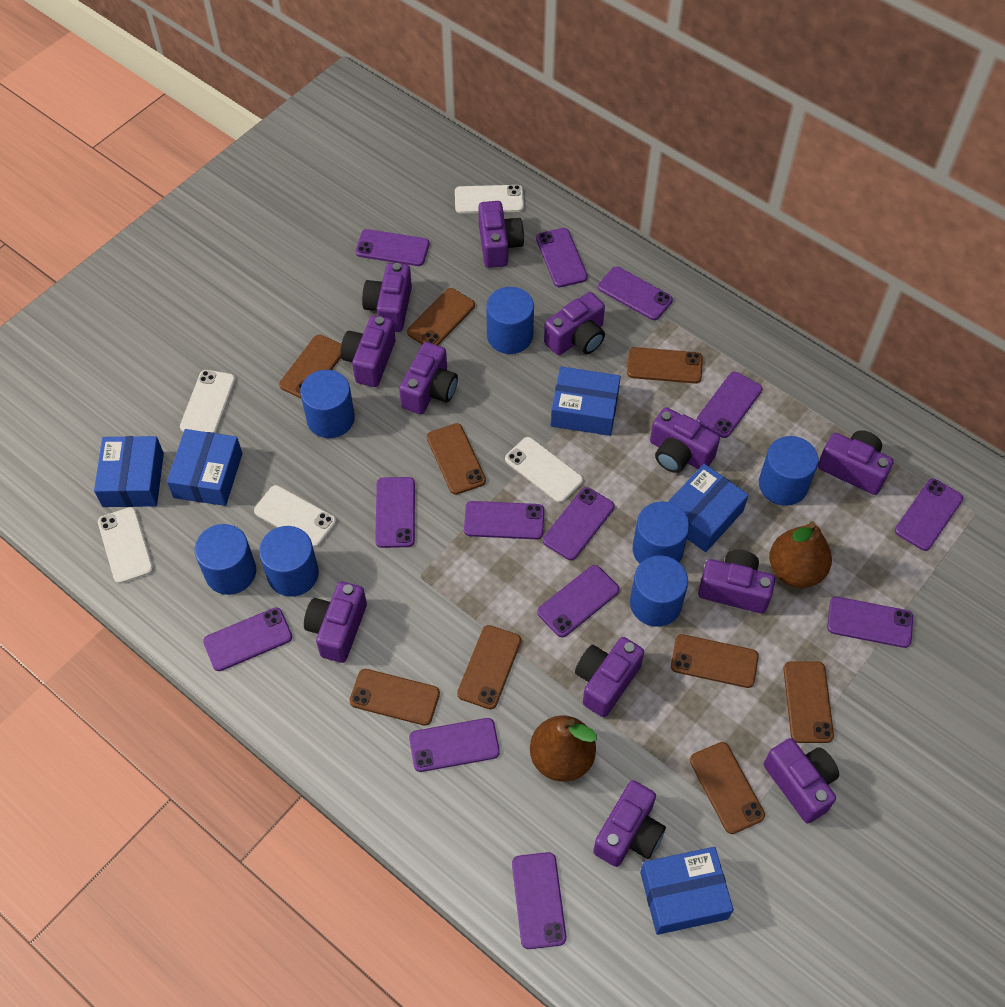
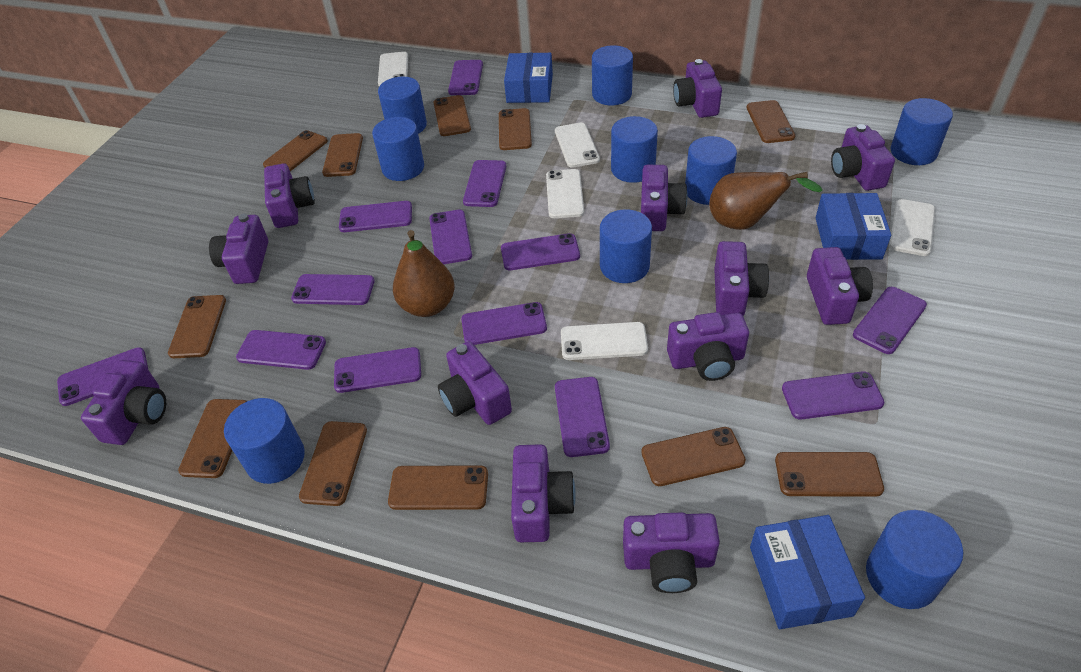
blue box: [94,436,164,507] [167,429,243,506] [551,366,621,436] [640,847,734,935] [668,464,749,552] = 5 -> [504,53,553,103] [750,515,865,629] [816,193,891,260] = 3
blue cylinder: [195,524,256,595] [259,526,319,597] [300,370,355,438] [486,287,534,354] [630,555,688,627] [633,501,690,564] [759,436,818,506] = 7 -> [224,398,305,484] [372,117,424,181] [378,77,427,134] [592,45,633,105] [600,209,652,283] [611,116,658,183] [685,136,737,205] [866,510,963,609] [891,98,953,165] = 9
brown phone: [279,335,341,398] [349,669,440,726] [407,288,475,345] [427,423,486,495] [457,625,521,709] [627,347,702,383] [671,634,759,688] [690,742,765,834] [783,661,834,743] = 9 -> [168,295,226,358] [178,399,247,478] [263,130,328,171] [299,421,367,506] [322,133,363,177] [388,465,488,510] [433,95,471,136] [499,108,532,150] [641,427,746,486] [747,100,795,143] [775,452,884,497] = 11

